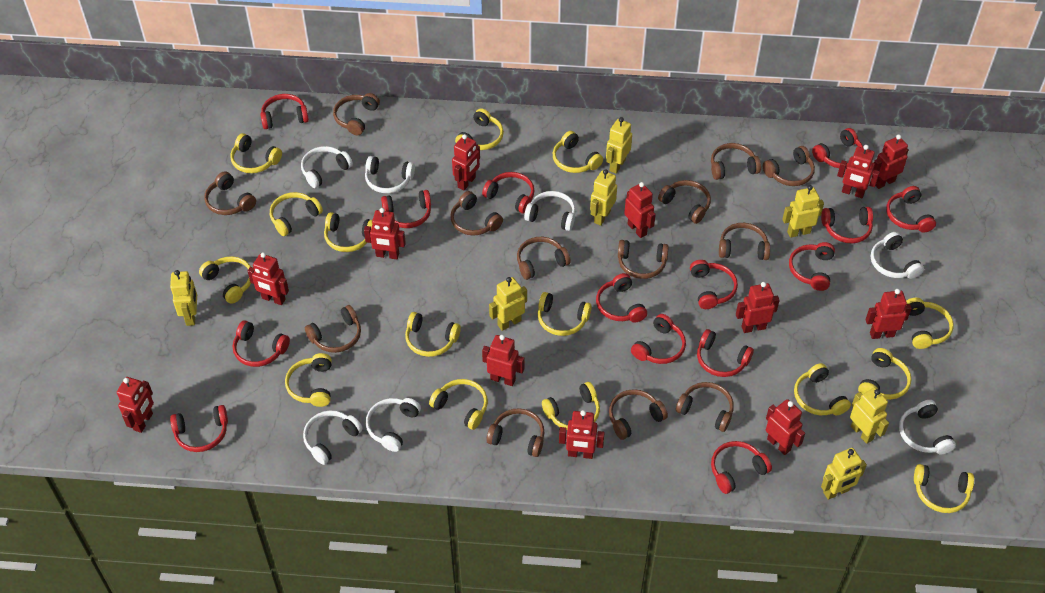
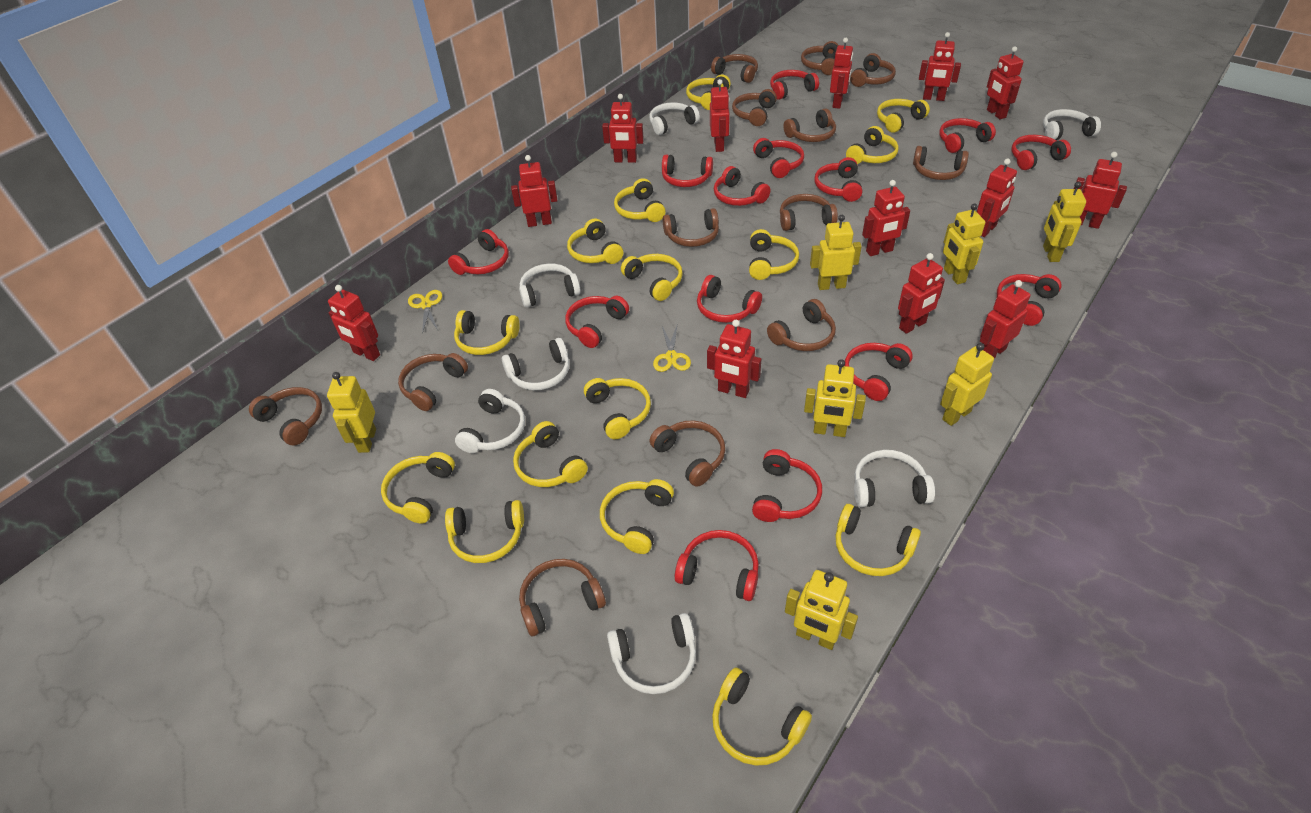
red robot: [117,377,154,433] [248,252,289,305] [364,208,406,259] [452,134,480,190] [482,335,524,386] [559,410,605,459] [624,182,656,238] [736,282,780,333] [766,399,805,455] [837,145,880,198] [865,289,912,339] [872,134,908,189] = 12 -> [328,285,380,361] [511,155,558,227] [602,94,644,163] [707,320,761,398] [710,79,730,152] [830,38,853,109] [862,180,910,256] [898,253,945,334] [919,32,961,101] [977,158,1017,237] [980,280,1031,358] [987,46,1024,119] [1074,152,1127,229] = 13
yellow scissors: none = 0 -> [408,290,442,334] [653,326,691,372] = 2

